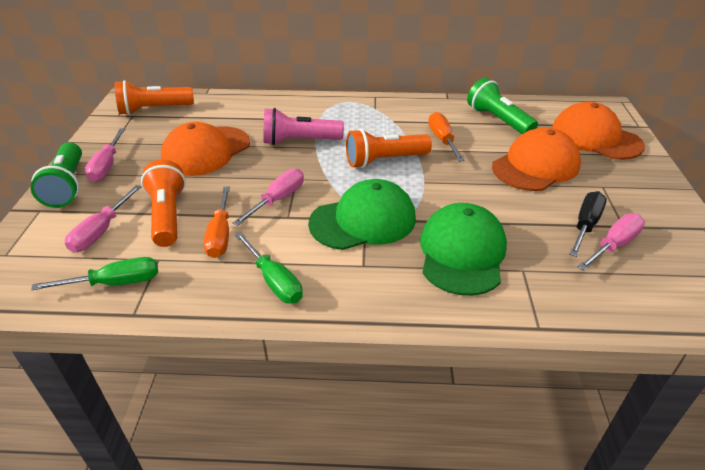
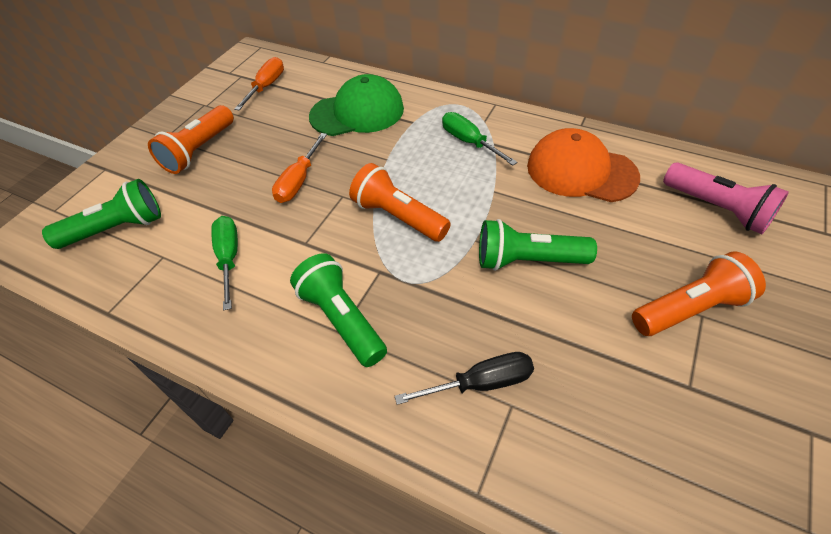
green cap: [308,179,416,250] [420,203,507,296] = 2 -> [309,74,404,136] = 1
green flashlight: [31,142,82,208] [467,78,538,134] = 2 -> [42,179,161,249] [290,253,387,367] [479,219,597,271] = 3
orange cap: [161,122,250,176] [492,127,581,191] [552,102,645,160] = 3 -> [527,128,640,202] = 1
pink screwdriver: [65,185,141,253] [85,128,125,182] [233,168,304,226] [578,213,645,271] = 4 -> none = 0

